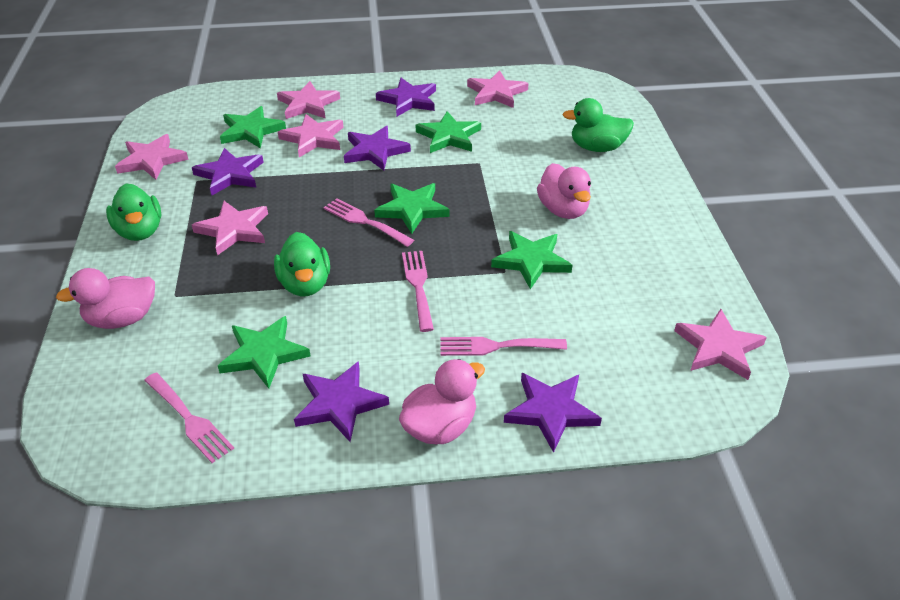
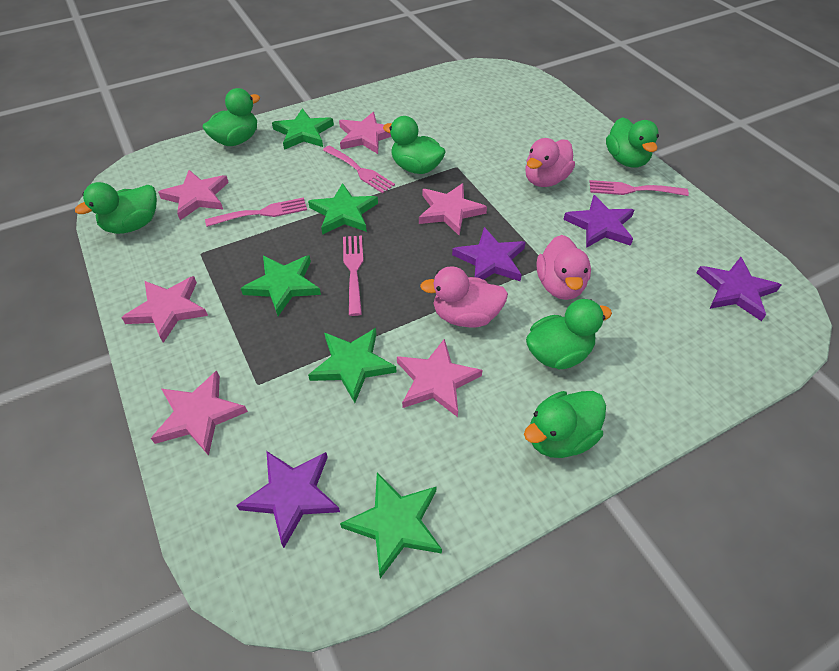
green duck: [106,184,162,241] [274,232,330,296] [563,98,634,152] = 3 -> [75,182,157,234] [203,88,260,146] [383,116,446,174] [524,391,606,458] [526,299,612,369] [606,117,659,168] = 6
purple star: [192,148,264,196] [294,361,389,442] [344,126,411,171] [376,78,436,116] [504,373,602,453] = 5 -> [236,451,340,548] [452,227,526,281] [563,195,634,248] [697,257,781,321] = 4

